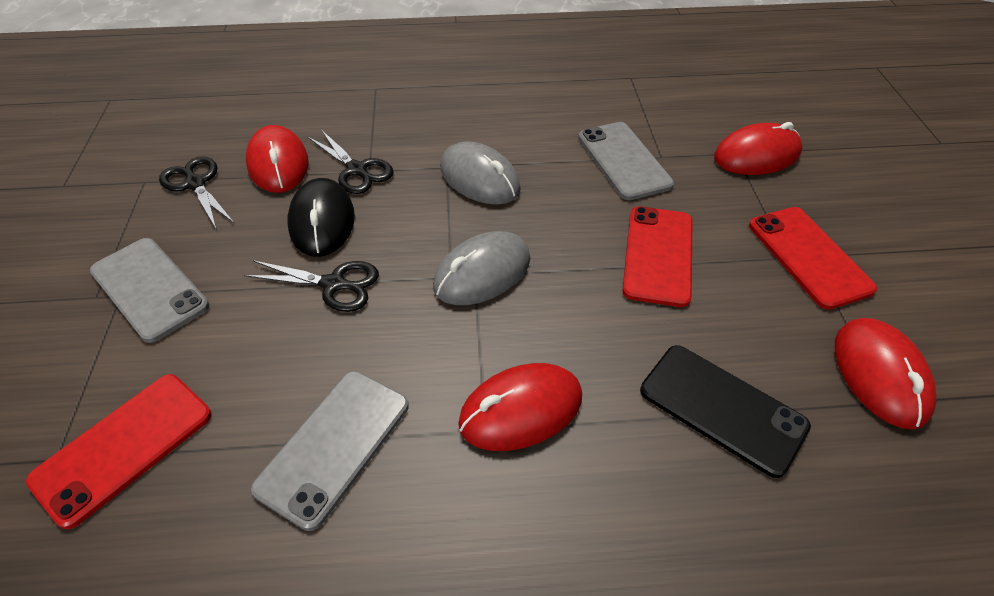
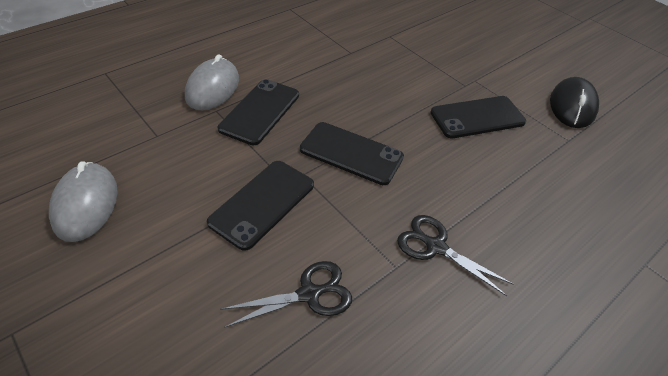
black phone: [640,345,811,478] = 1 -> [207,161,314,251] [217,79,299,145] [300,122,404,185] [430,96,526,138] = 4
black scissors: [159,156,235,230] [244,260,379,312] [308,130,394,194] = 3 -> [220,261,352,328] [397,215,514,296] = 2
grey phone: [90,238,209,343] [251,371,409,531] [578,122,674,200] = 3 -> none = 0
red mouse: [246,125,309,193] [458,363,582,451] [714,122,802,175] [835,318,936,429] = 4 -> none = 0
red phone: [26,374,212,529] [622,206,692,307] [749,207,877,310] = 3 -> none = 0

